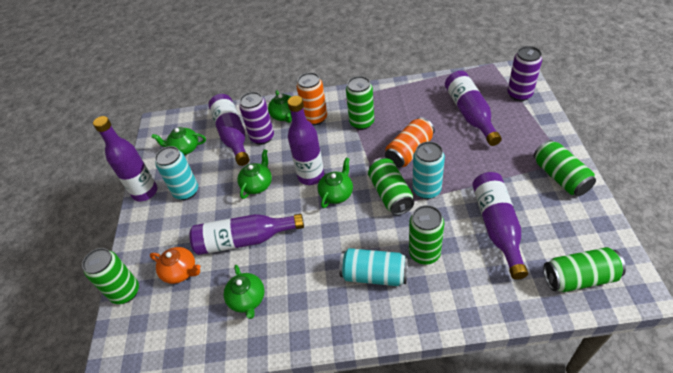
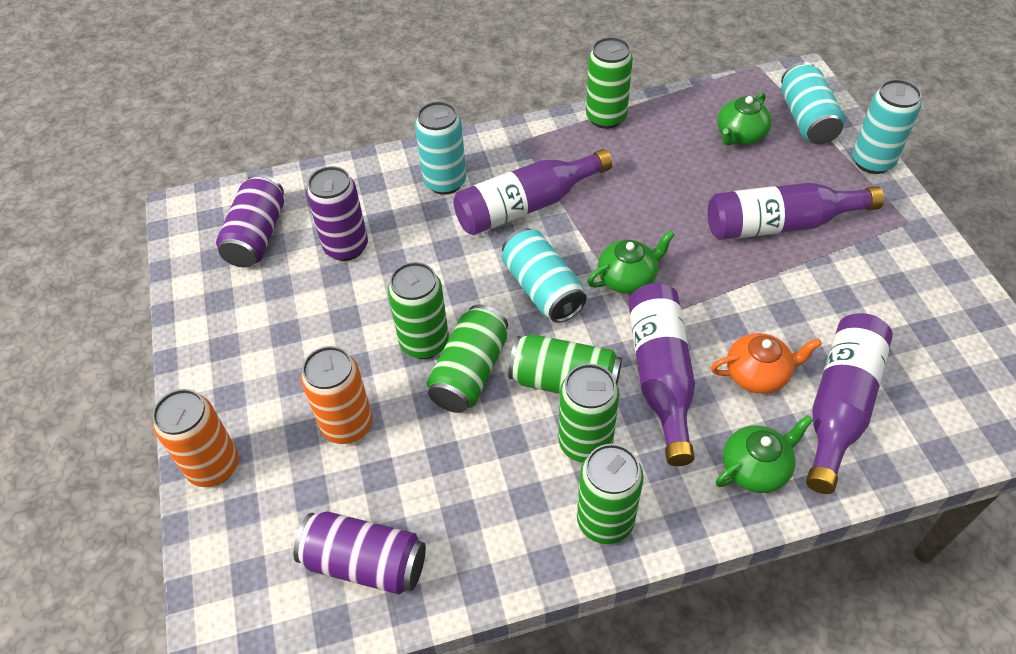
green teapot: [152,127,206,155] [223,265,265,319] [237,149,272,199] [268,90,292,123] [318,158,353,208] = 5 -> [588,230,675,294] [716,415,813,493] [717,92,772,146] = 3
purple bottle: [93,116,157,201] [189,214,304,255] [208,94,249,166] [287,96,324,185] [445,71,502,146] [472,172,528,280] = 6 -> [453,149,612,235] [628,283,695,466] [708,183,884,240] [806,313,893,494] = 4
purple can: [239,92,274,145] [507,46,542,101] = 2 -> [216,174,284,268] [293,512,426,595] [307,166,368,261] = 3
turquoise can: [155,146,198,200] [339,248,408,286] [412,142,445,199] = 3 -> [415,101,466,195] [502,228,587,323] [781,62,845,144] [852,79,921,174] = 4

